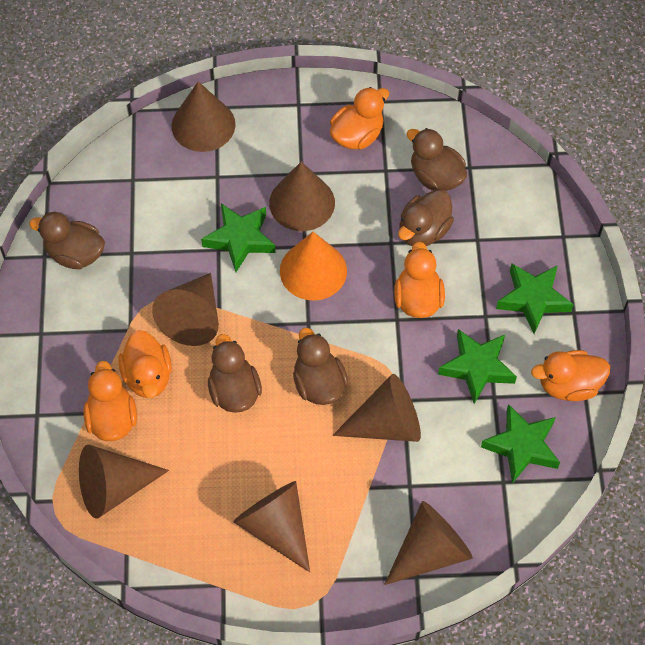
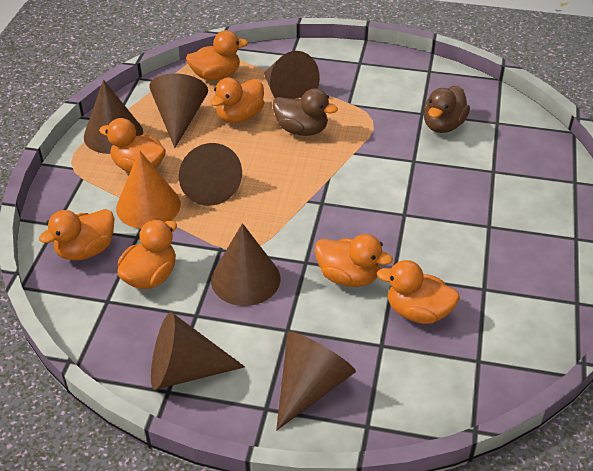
brown duck: [29,212,105,269] [208,334,262,413] [293,328,348,405] [398,189,454,246] [407,128,467,191] = 5 -> [273,88,338,136] [424,86,470,133] = 2
green star: [201,203,276,272] [438,329,517,404] [481,404,560,484] [496,263,574,334] = 4 -> none = 0
orange duck: [84,361,137,441] [118,330,172,398] [330,87,389,149] [394,241,445,318] [531,350,610,401] = 5 -> [39,209,114,261] [99,118,166,173] [117,220,177,289] [186,30,248,80] [210,78,264,123] [315,234,393,287] [377,260,460,324] = 7

